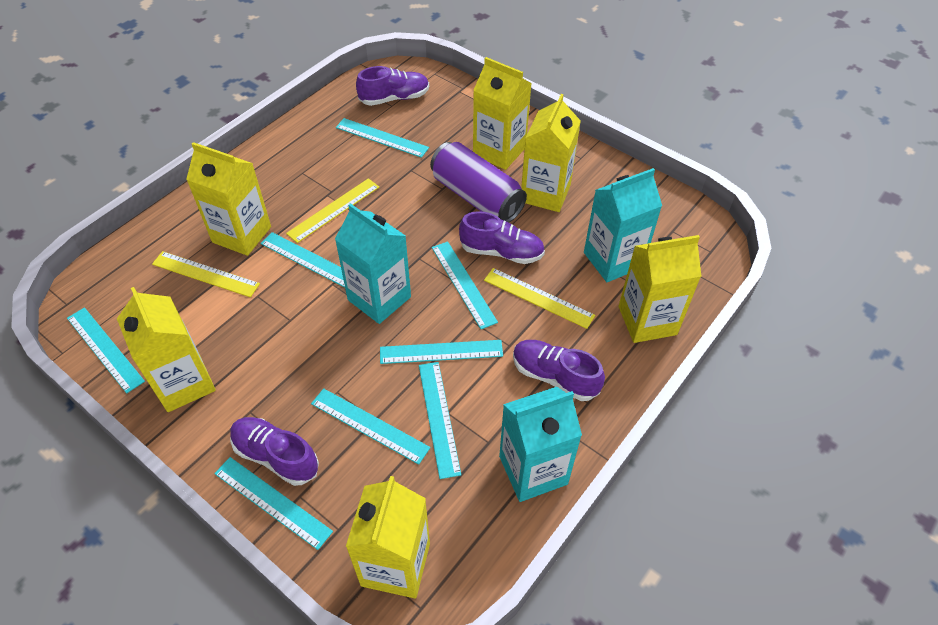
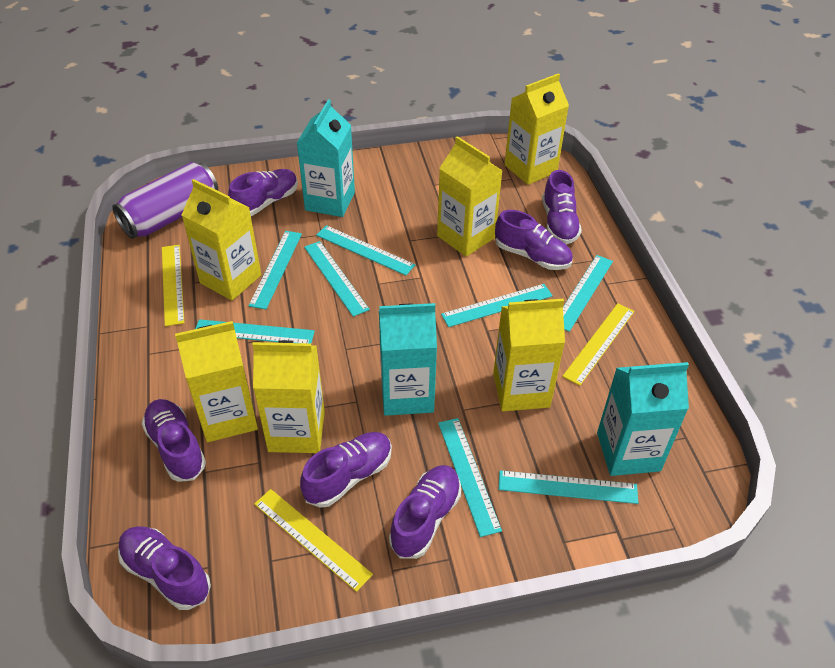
purple shoe: [230,417,319,486] [356,66,429,106] [459,211,545,264] [513,340,605,401] = 4 -> [118,526,211,610] [142,399,206,482] [228,169,298,216] [300,432,392,508] [389,465,461,559] [495,210,573,270] [542,170,582,244] = 7

